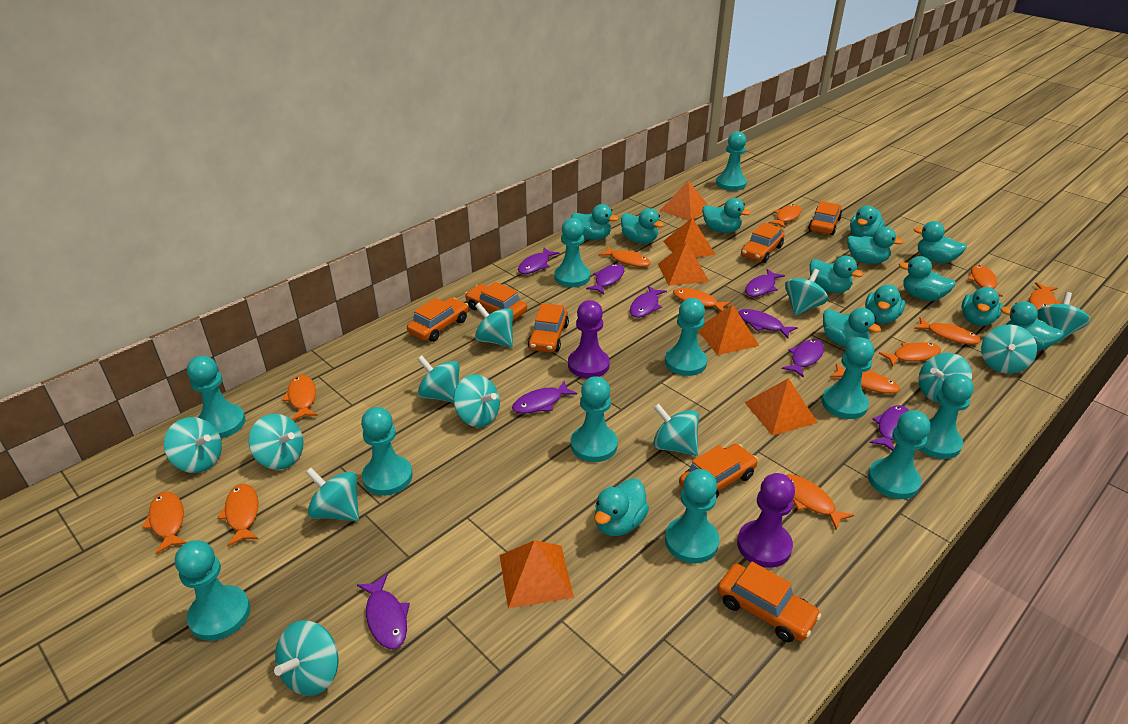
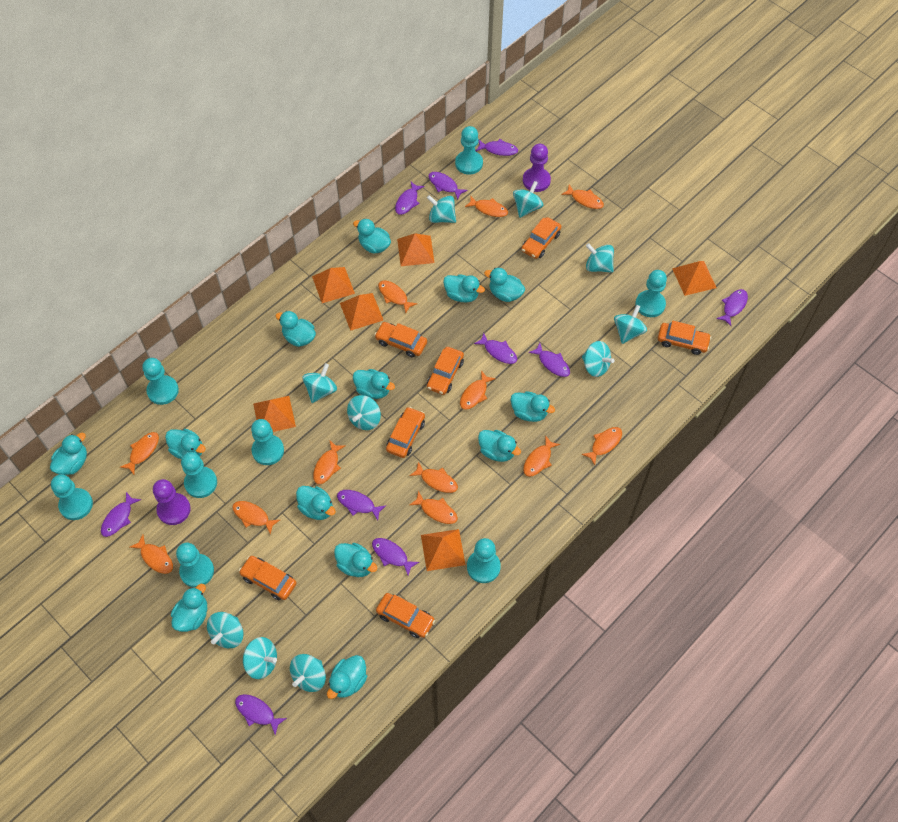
purple fish: [357,574,410,649] [512,381,577,414] [518,248,559,274] [586,264,624,294] [630,286,667,318] [738,309,798,338] [745,269,785,297] [782,339,824,378] [869,405,909,451] = 9 -> [101,492,141,537] [235,694,287,735] [337,490,386,520] [372,538,419,575] [395,182,425,215] [428,172,468,200] [474,333,517,364] [476,139,518,156] [528,343,570,377] [716,289,748,326] = 10
turquoise pawn: [175,540,250,641] [187,356,245,438] [361,407,412,496] [554,218,590,287] [571,376,618,462] [665,298,707,376] [665,469,719,563] [716,131,747,191] [822,337,874,419] [868,410,930,499] [919,373,974,459] = 11 -> [51,474,93,520] [142,358,179,405] [176,543,214,588] [181,452,217,498] [251,419,284,465] [455,126,483,175] [467,538,501,583] [635,270,667,317] = 8
turquoise spinning top: [164,417,222,473] [249,414,303,470] [274,620,338,696] [306,468,359,521] [417,356,459,403] [454,374,500,427] [475,303,513,347] [653,403,699,456] [785,269,828,316] [918,353,972,402] [981,325,1037,374] [1037,292,1090,343] = 12 -> [207,612,244,648] [243,637,277,679] [290,654,326,692] [302,363,337,403] [347,395,381,430] [427,195,456,223] [513,181,543,218] [582,341,615,377] [586,243,614,273] [614,305,647,344] = 10

